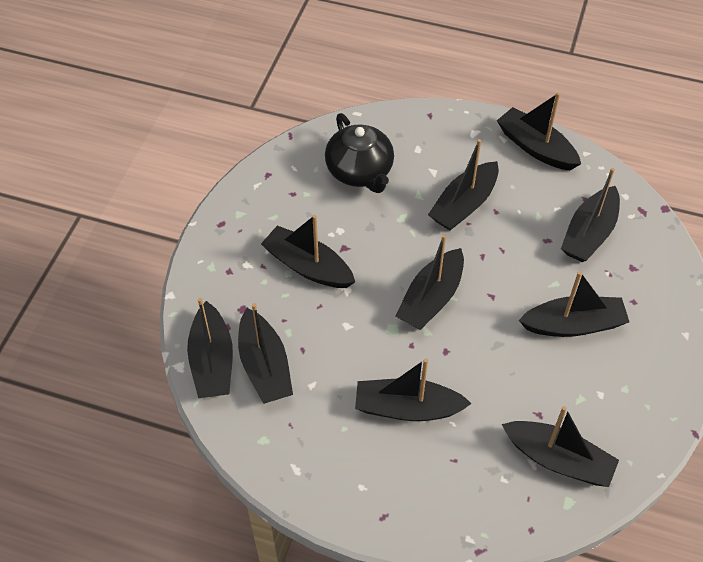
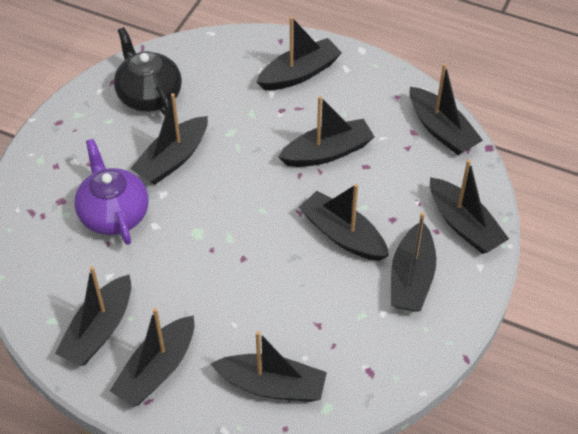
purple teapot: none = 0 -> [74,139,149,245] = 1

